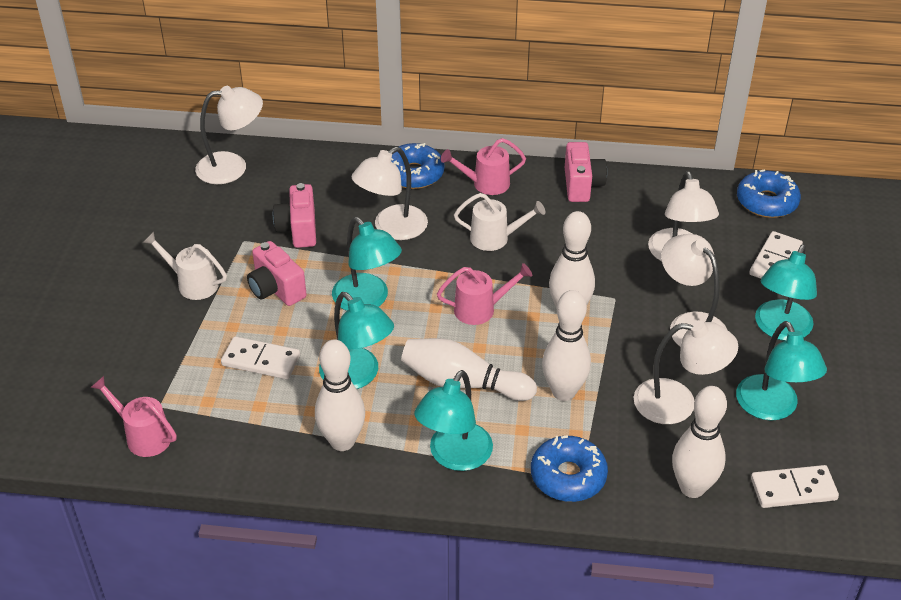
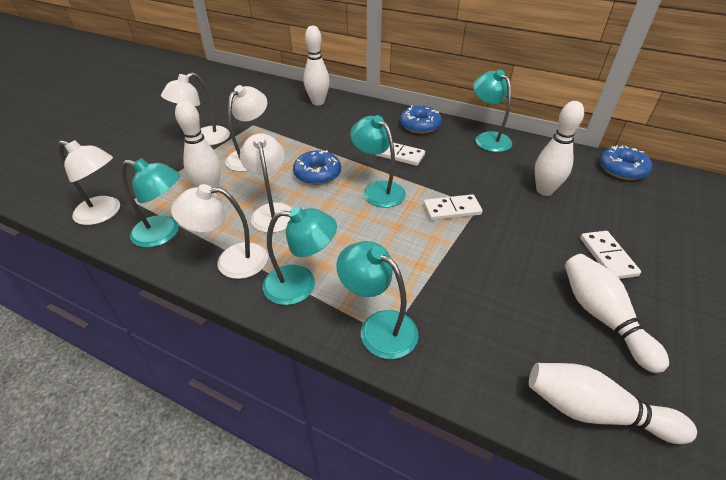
pink camera: [247,241,307,306] [273,183,316,248] [565,142,607,202] = 3 -> none = 0
pink watering can: [90,376,177,457] [437,263,532,325] [441,138,526,195] = 3 -> none = 0
white watering can: [143,232,227,300] [454,193,545,251] = 2 -> none = 0

